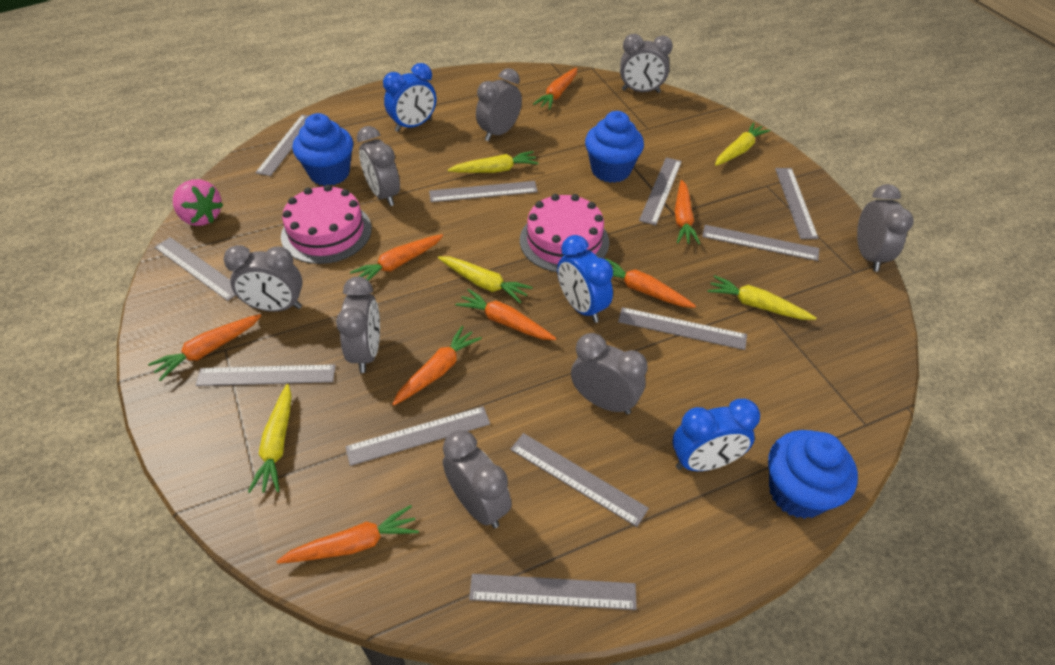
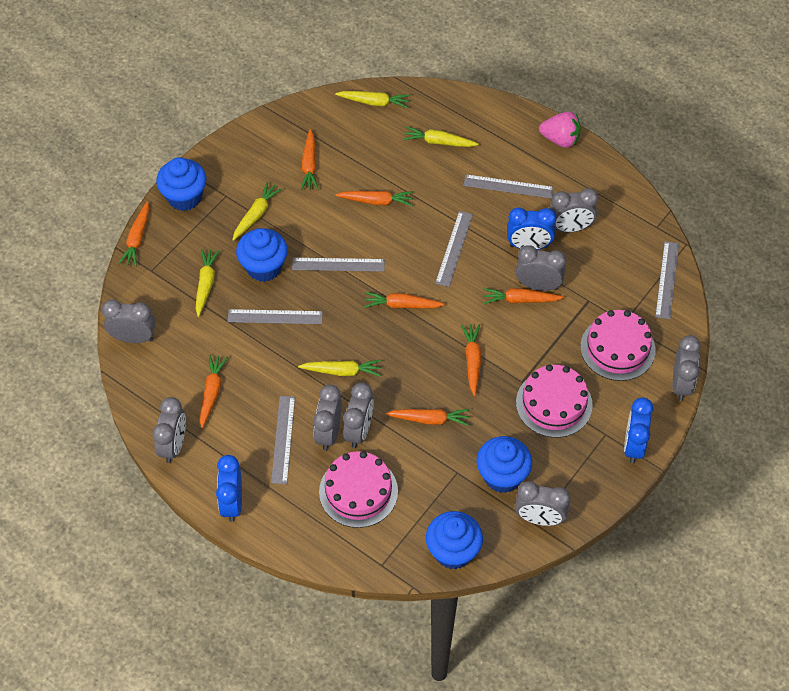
blue cupcake: [293,113,353,186] [585,111,644,183] [768,430,858,519] = 3 -> [156,157,207,211] [236,228,288,282] [426,511,483,569] [477,436,532,493] = 4
grey ruler: [155,237,236,301] [195,364,336,386] [255,115,309,176] [345,406,490,466] [429,181,538,202] [469,574,637,610] [510,433,649,527] [618,307,747,350] [639,157,682,225] [702,225,819,261] [775,168,818,239] = 11 -> [228,309,323,324] [271,396,295,484] [292,258,385,272] [435,211,473,287] [463,174,554,199] [655,241,679,320] = 6
pink cake: [281,184,372,264] [520,194,609,272] = 2 -> [319,451,398,528] [516,364,593,438] [580,310,656,381] = 3

